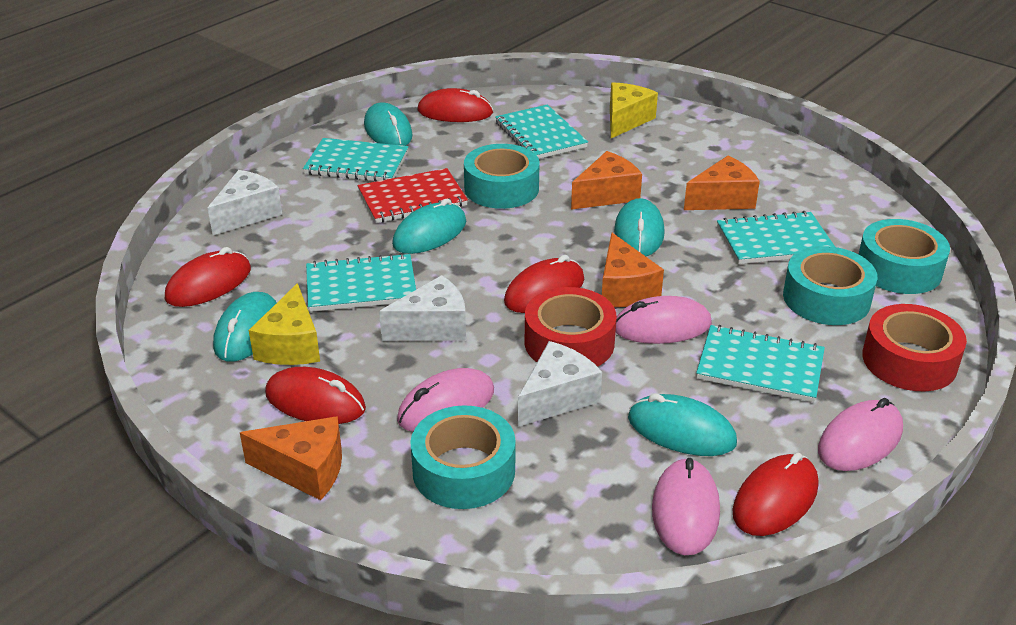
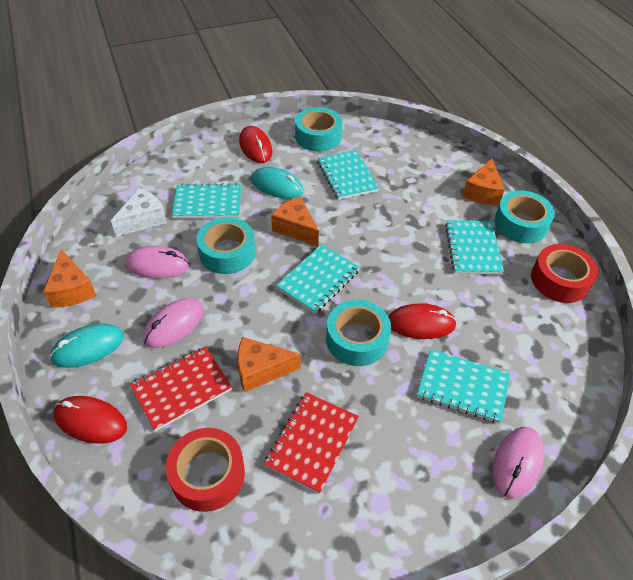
pink mouse: [397,368,494,432] [616,296,712,344] [652,458,720,555] [818,398,903,471] = 4 -> [125,246,190,278] [143,298,204,348] [492,427,544,499] = 3
red mouse: [165,247,251,307] [265,367,366,424] [417,88,494,122] [504,255,584,313] [732,453,818,536] = 5 -> [54,396,127,444] [239,126,273,163] [388,304,457,339] = 3
red notebook: [358,168,468,223] = 1 -> [130,346,232,431] [264,392,359,494] = 2
turquoise mouse: [213,292,276,362] [364,102,413,146] [392,199,466,254] [614,198,665,256] [628,394,737,456] = 5 -> [49,324,124,368] [251,167,304,199] = 2
white cheese: [208,170,282,235] [379,275,466,341] [518,341,602,427] = 3 -> [111,188,167,237] = 1
yellow cheese: [249,283,320,365] [610,82,658,138] = 2 -> none = 0

